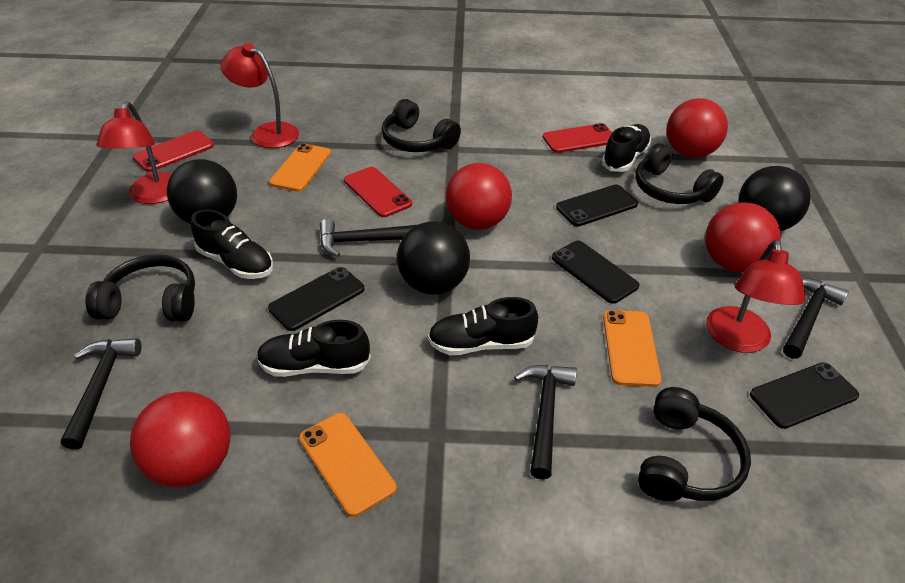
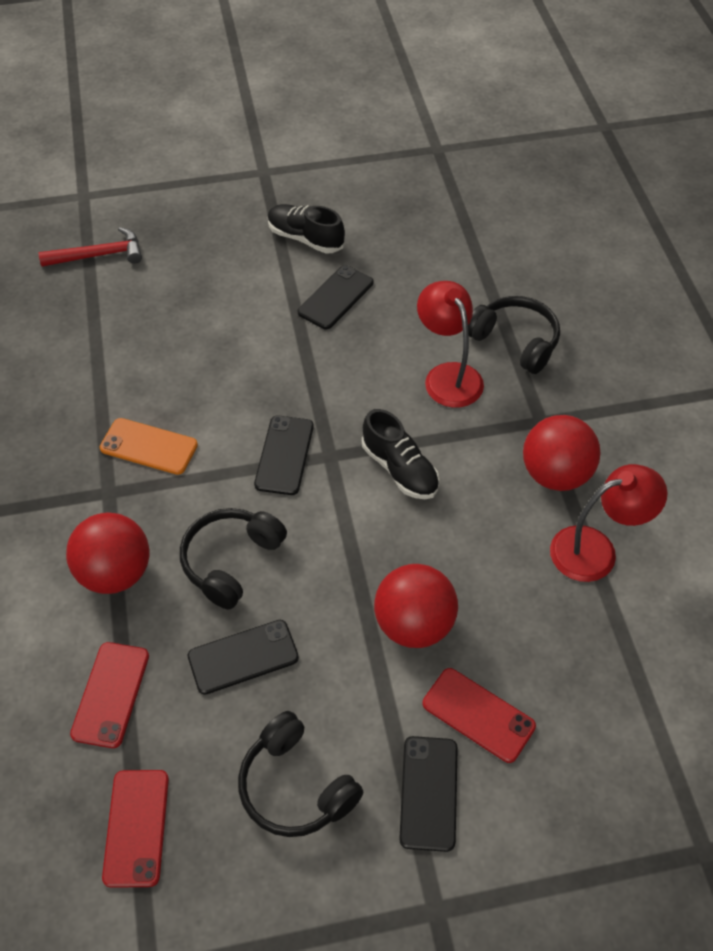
black ball: [167,159,237,224] [397,221,470,294] [739,166,811,231] = 3 -> none = 0
black hammer: [61,338,141,450] [320,219,416,257] [514,365,577,480] [783,278,849,359] = 4 -> none = 0
black headphones: [85,254,195,322] [382,99,461,152] [635,143,724,204] [638,387,751,501] = 4 -> [180,508,287,610] [238,711,363,837] [468,296,560,374] = 3
black shoe: [191,209,273,279] [257,320,371,377] [428,297,538,355] [601,124,651,172] = 4 -> [268,204,345,253] [362,409,440,499] = 2
orange phone: [269,143,331,192] [299,413,397,517] [603,310,662,387] = 3 -> [100,418,198,475] = 1
red ball: [130,391,231,488] [446,163,512,230] [667,98,728,158] [705,202,781,273] = 4 -> [66,512,150,594] [374,564,458,648] [523,415,600,491] = 3
red hammer: none = 0 -> [39,227,142,267] = 1
red lamp: [96,102,171,204] [221,43,299,148] [706,240,805,353] = 3 -> [417,281,484,408] [550,464,668,582] = 2

